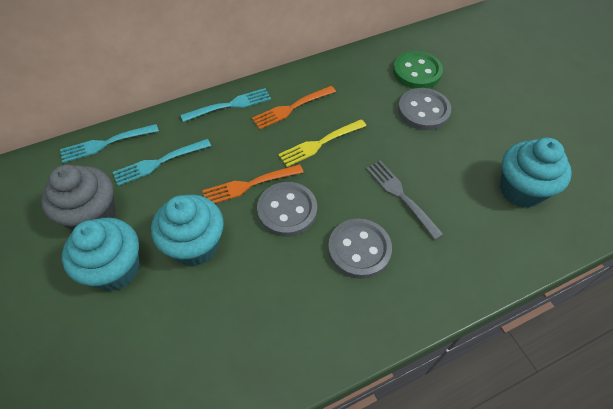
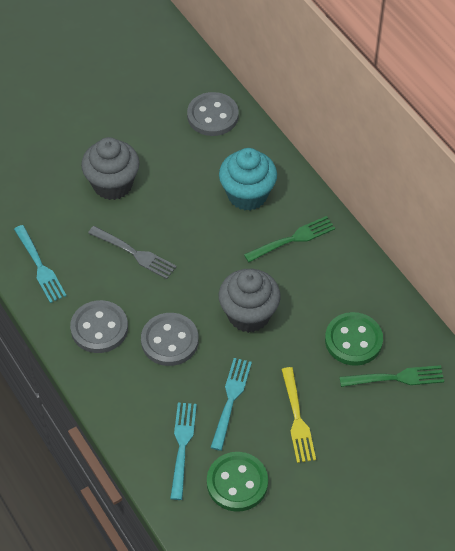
green button: [393,51,443,89] = 1 -> [207,452,268,512] [325,312,383,366] = 2
green fork: none = 0 -> [244,216,335,262] [340,365,444,387] = 2
grey cupcake: [41,165,116,230] = 1 -> [81,137,140,200] [219,269,281,333] = 2
orange fork: [202,164,304,204] [252,86,336,129] = 2 -> none = 0
turquoise cupcake: [62,218,140,291] [151,195,224,266] [500,138,572,208] = 3 -> [219,148,277,210] = 1

